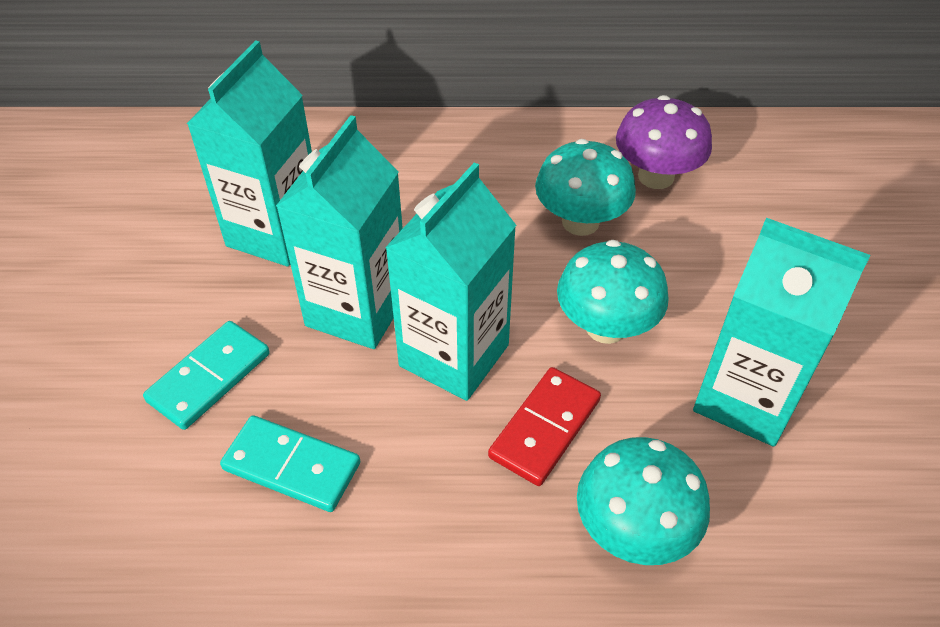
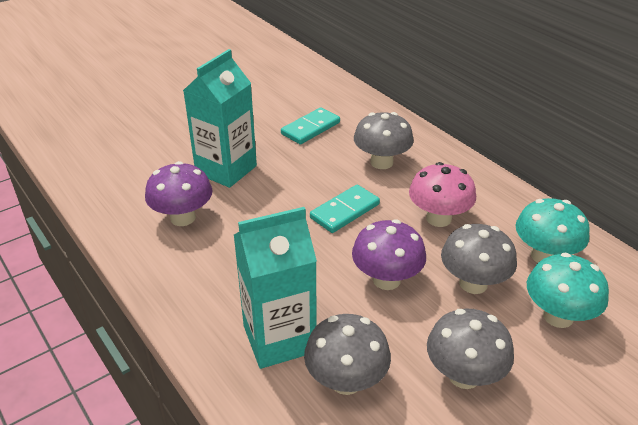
grey mushroom: none = 0 -> [304,314,391,395] [354,112,414,169] [427,309,514,389] [441,224,517,294] = 4
pink mushroom: none = 0 -> [409,162,476,227] = 1
purple mushroom: [616,95,712,189] = 1 -> [145,161,212,226] [352,219,426,290] = 2
red domino: [488,367,601,486] = 1 -> none = 0
turquoise carton: [187,40,312,267] [276,115,403,349] [385,162,516,401] [693,218,870,447] = 4 -> [183,49,257,188] [234,207,317,369] = 2
turquoise mushroom: [535,139,636,236] [557,240,669,344] [577,437,710,565] = 3 -> [515,198,590,263] [527,253,609,328] = 2

